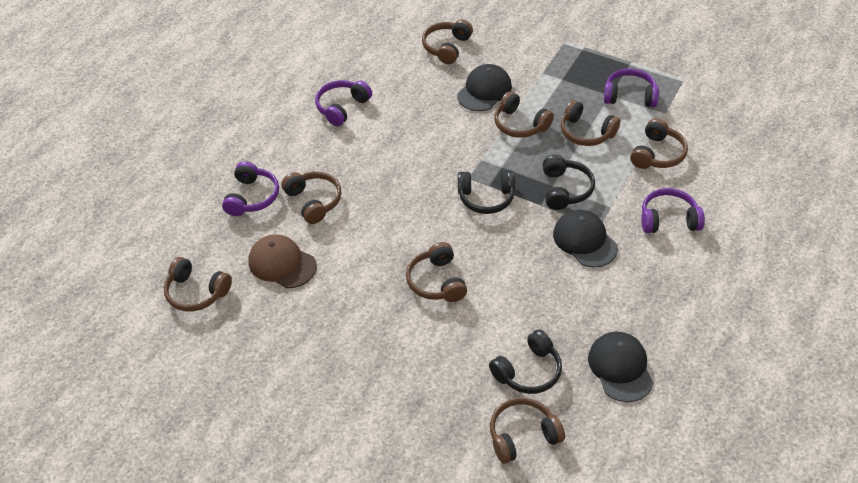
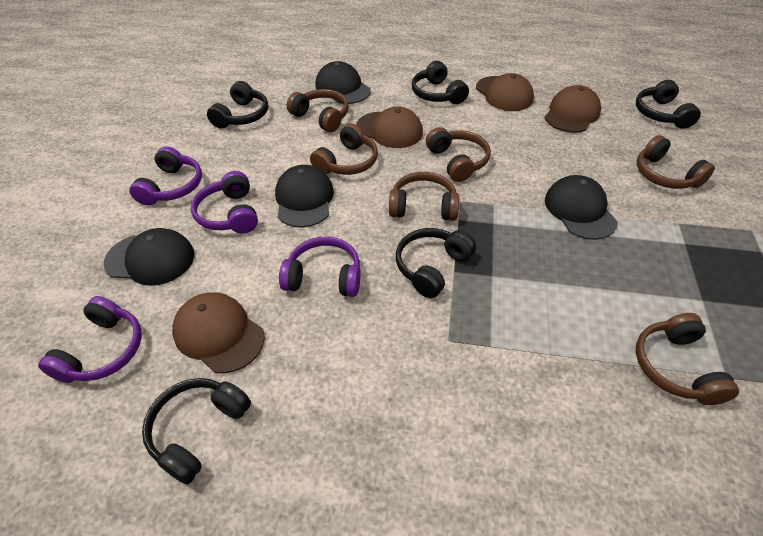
black cap: [457,64,512,111] [553,210,618,268] [588,332,653,402] = 3 -> [104,228,194,286] [275,165,334,228] [315,61,371,104] [545,175,618,240] = 4
black headphones: [458,171,515,214] [489,329,562,394] [543,155,595,210] = 3 -> [142,378,251,484] [207,81,268,128] [396,228,476,298] [412,61,469,104] [636,80,701,129] = 5
brown cap: [248,234,317,288] = 1 -> [172,292,265,374] [356,106,423,148] [476,73,534,111] [545,85,601,133] = 4
brown headphones: [163,257,232,312] [281,171,341,224] [406,242,467,302] [422,20,473,64] [490,398,565,464] [494,91,554,138] [561,100,620,146] [630,118,688,169] = 8 -> [287,89,349,132] [310,123,378,175] [389,172,459,221] [426,127,491,182] [636,313,739,405] [637,135,715,189] = 6

